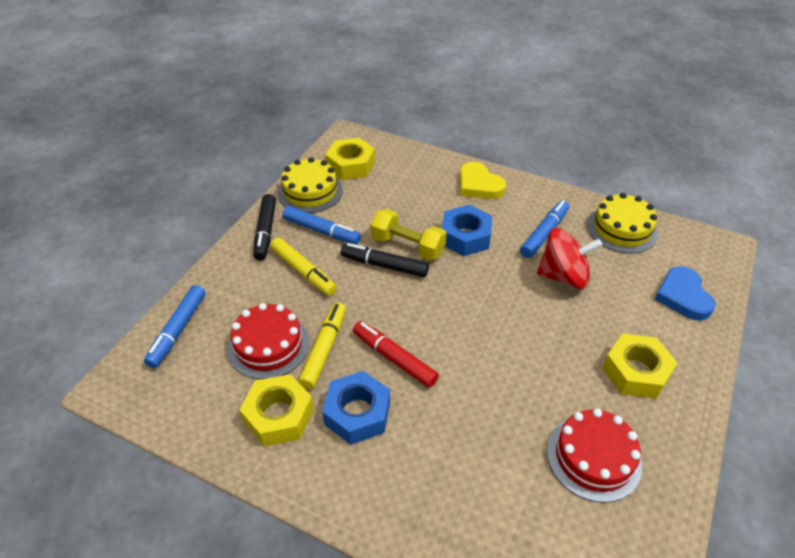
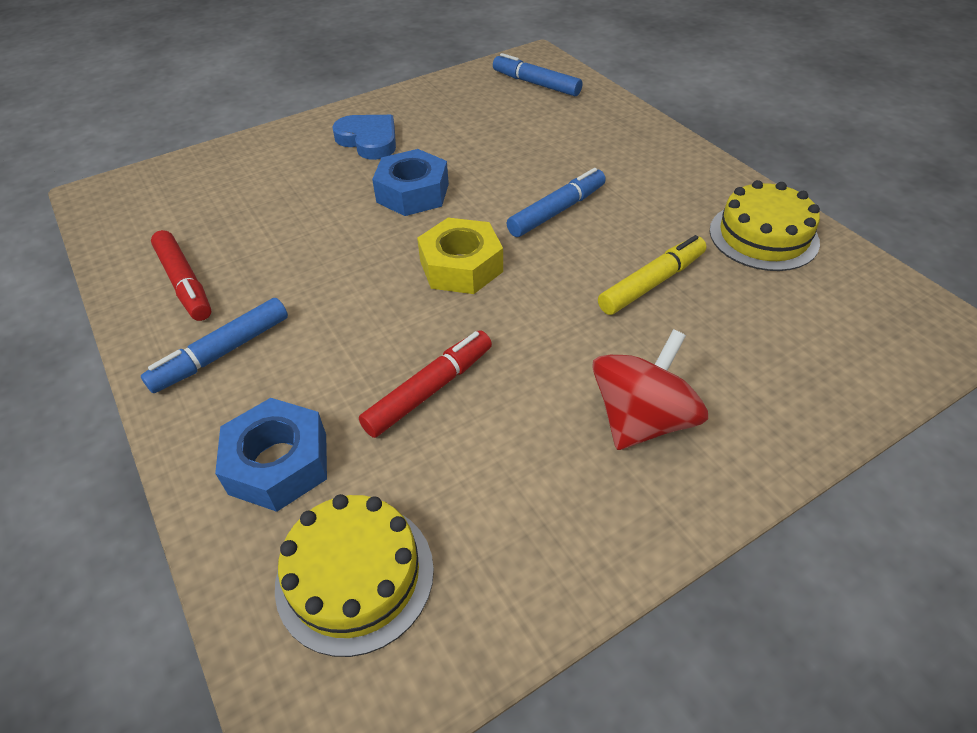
black marker: [253,194,276,260] [341,243,429,277] = 2 -> none = 0
red cake: [227,303,310,379] [547,408,642,503] = 2 -> none = 0
red marker: [353,321,439,388] = 1 -> [151,230,211,321] [359,331,492,438] = 2
yellow dumbbell: [371,209,447,261] = 1 -> none = 0
yellow heart: [460,162,506,199] = 1 -> none = 0
yellow marker: [270,238,337,296] [298,302,346,389] = 2 -> [598,235,706,315] = 1
yellow nut: [239,374,314,446] [325,138,375,180] [602,334,677,399] = 3 -> [417,218,503,294] = 1

